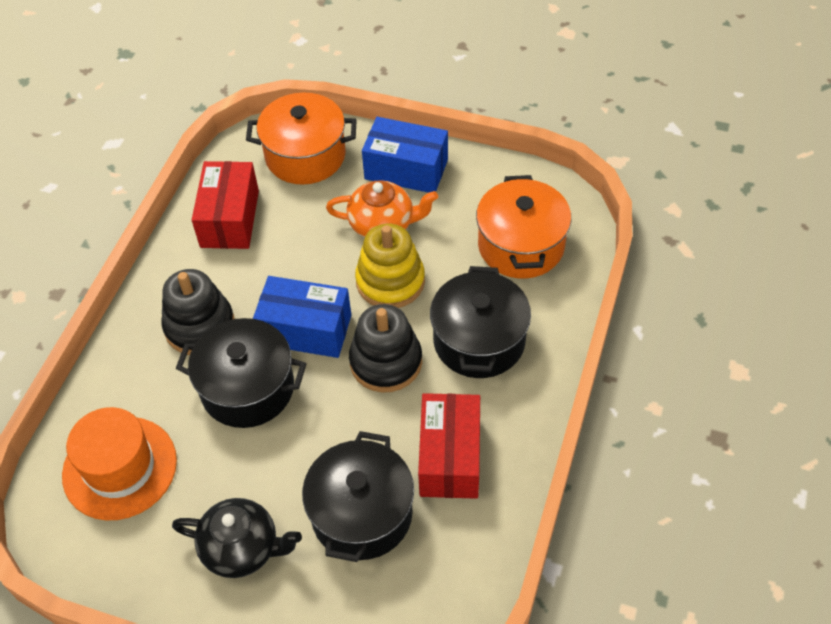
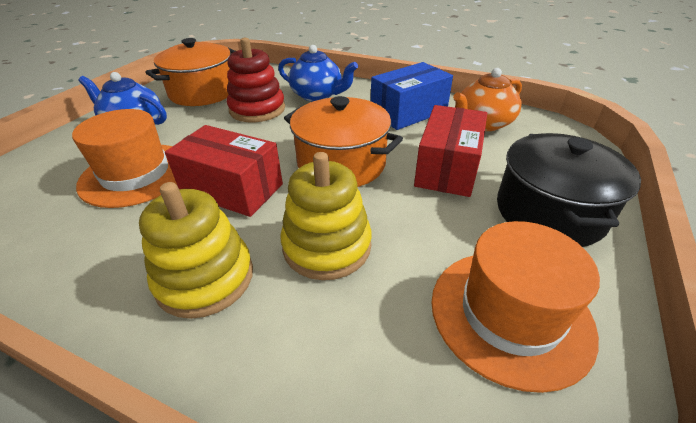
black pot: [176,318,307,428] [302,431,414,562] [430,266,531,378] = 3 -> [497,133,641,247] = 1
black stacking toy: [162,269,234,355] [349,304,422,392] = 2 -> none = 0
black teapot: [172,498,302,578] = 1 -> none = 0
blue box: [253,276,351,358] [362,117,448,193] = 2 -> [371,62,453,130] = 1
blue teapot: none = 0 -> [78,72,167,125] [278,45,358,102] = 2
orange hat: [62,407,177,520] = 1 -> [72,109,177,208] [431,221,600,393] = 2
red stacking toy: none = 0 -> [227,38,285,122] = 1
yellow stacking toy: [355,224,425,308] = 1 -> [139,182,253,319] [280,152,372,280] = 2

